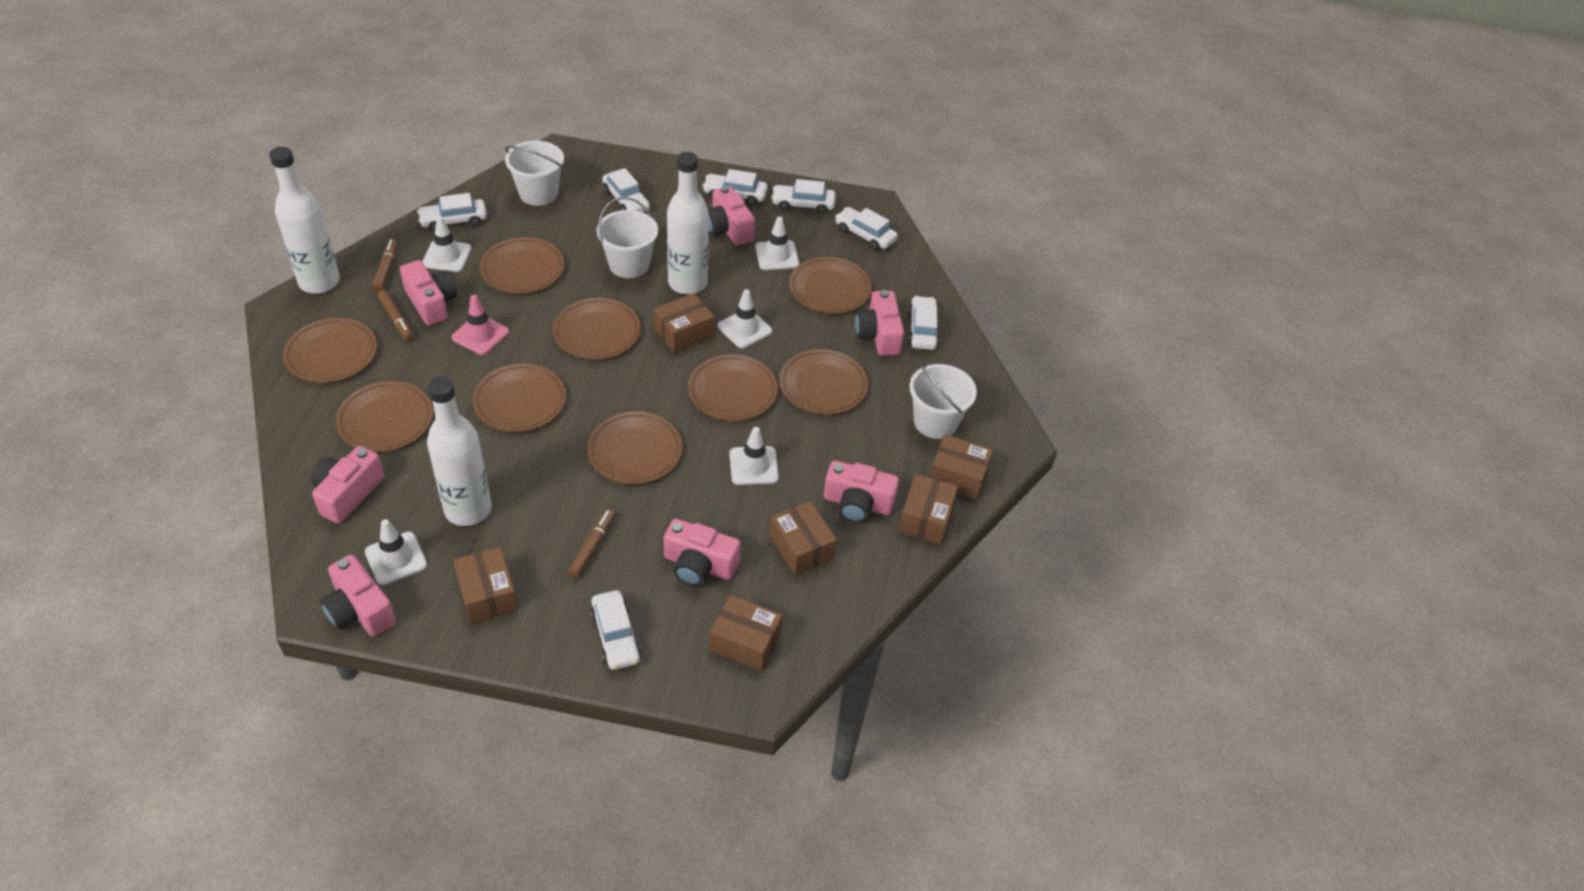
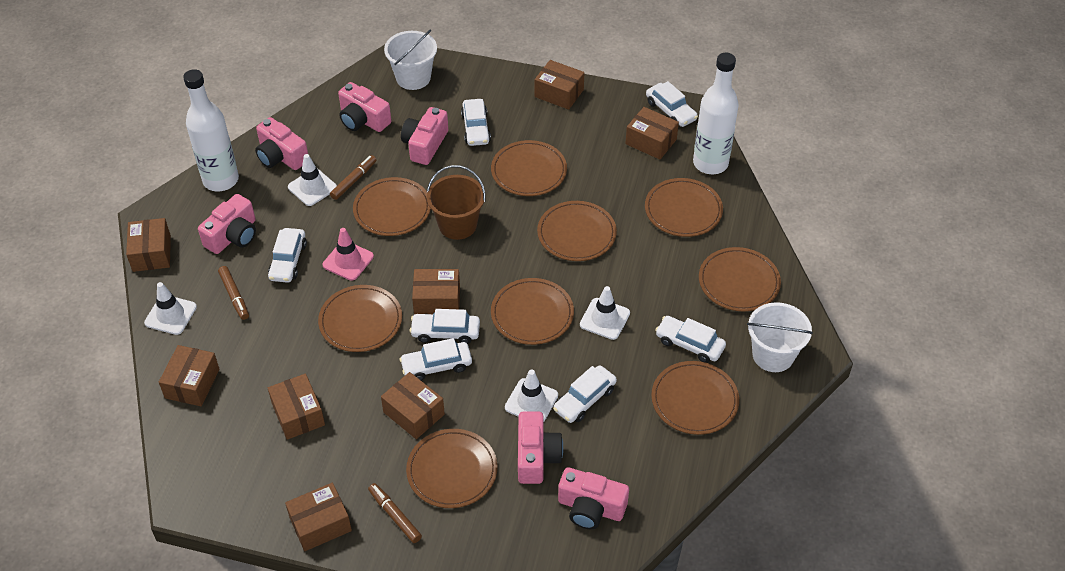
brown box: [453,547,518,624] [654,293,714,353] [710,595,783,671] [770,501,837,575] [899,474,958,544] [930,434,993,500] = 6 -> [126,218,171,272] [159,345,220,406] [268,374,325,440] [285,483,352,551] [381,372,445,439] [412,269,460,314] [535,60,584,110] [625,107,679,159] = 8
brown bucket: none = 0 -> [427,165,486,240] = 1
pink camera: [311,446,385,524] [320,554,396,637] [400,260,457,325] [664,519,741,586] [708,186,755,245] [824,460,899,523] [855,290,904,356] = 7 -> [198,194,256,254] [255,117,308,170] [338,82,391,132] [401,107,448,165] [518,411,563,484] [558,467,629,529] = 6
white bottle: [269,147,340,294] [427,377,492,526] [667,152,708,295] = 3 -> [183,69,239,191] [693,53,739,174] = 2
white bucket: [505,141,564,206] [597,197,658,278] [909,362,977,439] = 3 -> [384,29,437,90] [747,302,813,372] = 2
white traffic cone: [365,519,427,585] [422,216,472,272] [718,289,772,348] [729,427,779,485] [755,216,799,270] = 5 -> [144,282,197,335] [288,154,337,206] [505,370,558,421] [580,286,630,340] = 4

